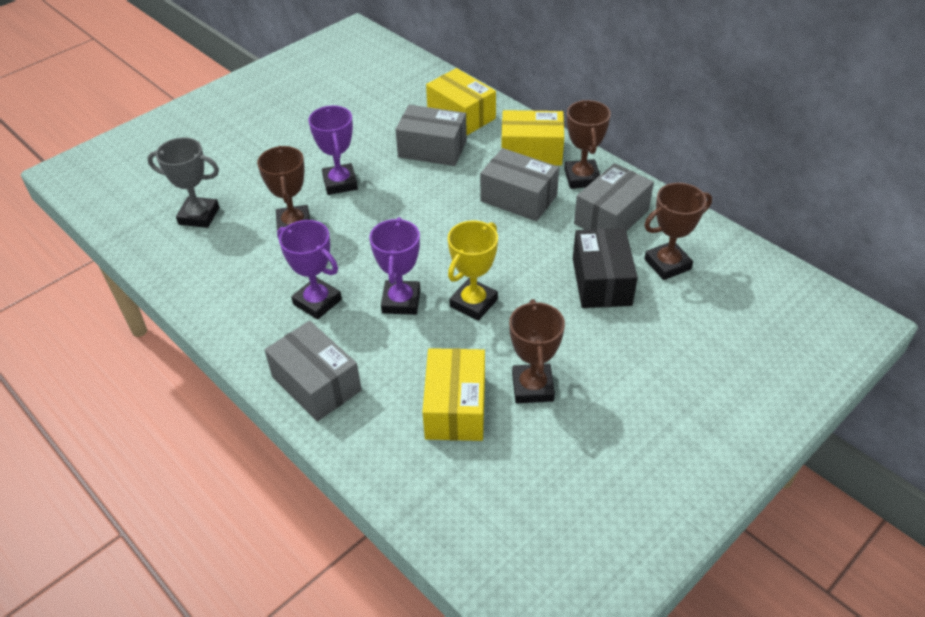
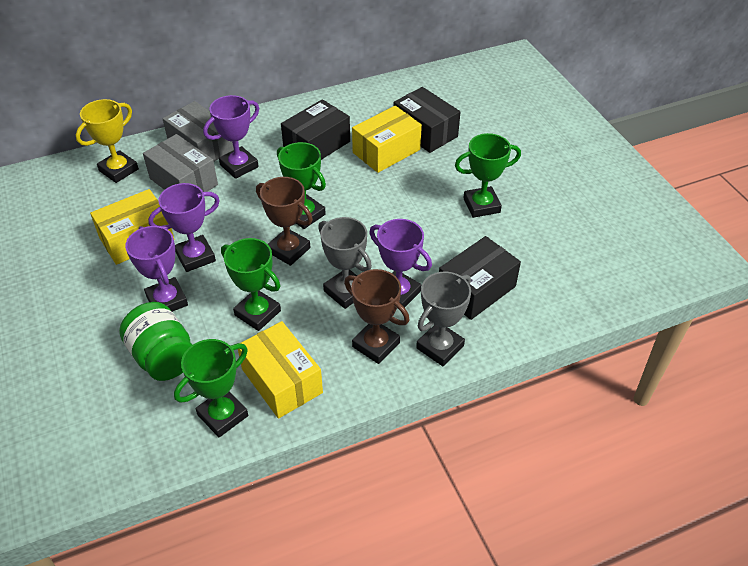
black box: [573,228,638,308] = 1 -> [281,99,350,160] [394,87,460,153] [439,236,521,320] = 3
brown trophy: [257,146,310,230] [509,299,565,403] [564,100,611,189] [644,183,712,280] = 4 -> [256,177,313,266] [344,269,409,364] = 2
green jar: none = 0 -> [119,302,192,381] = 1
green trophy: none = 0 -> [174,339,248,437] [221,238,281,331] [277,142,326,229] [455,133,521,218] = 4
grey box: [264,321,361,421] [395,105,467,166] [480,148,559,221] [574,163,654,231] = 4 -> [143,134,218,192] [162,101,234,162] = 2
grey trophy: [147,137,219,228] = 1 -> [318,217,372,309] [416,271,471,366] = 2
purple trophy: [277,220,342,320] [309,106,358,195] [369,217,420,315] = 3 -> [125,226,188,312] [148,183,220,272] [203,95,259,179] [369,219,432,307] = 4

